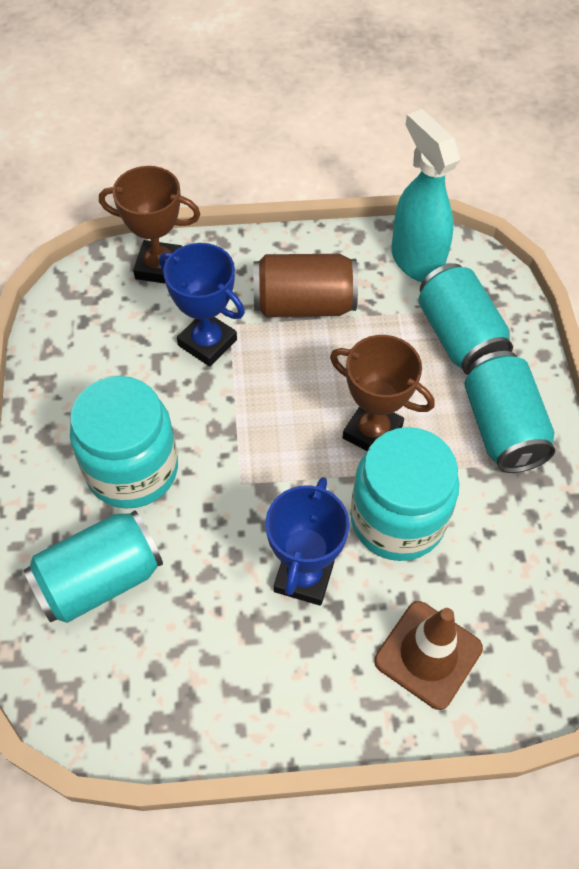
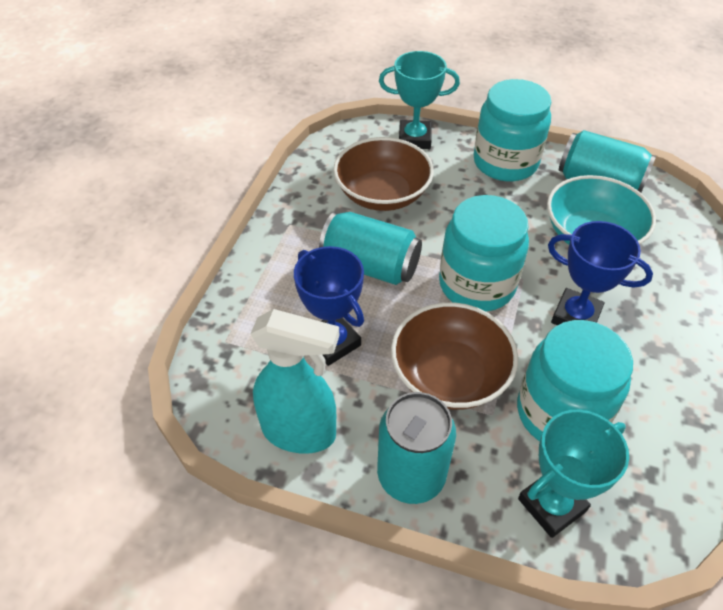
brown bowl: none = 0 -> [333,137,434,211] [391,302,518,410] = 2
brown can: [253,254,358,317] = 1 -> none = 0
brown traffic cone: [374,601,483,710] = 1 -> none = 0
brown trophy: [99,166,200,284] [330,335,435,451] = 2 -> none = 0
turquoise bowl: none = 0 -> [547,175,656,245] = 1
turquoise jar: [70,376,178,509] [350,427,459,561] = 2 -> [439,195,529,312] [473,79,551,181] [517,320,633,441] = 3
turquoise trophy: none = 0 -> [379,51,460,149] [518,410,629,538] = 2

